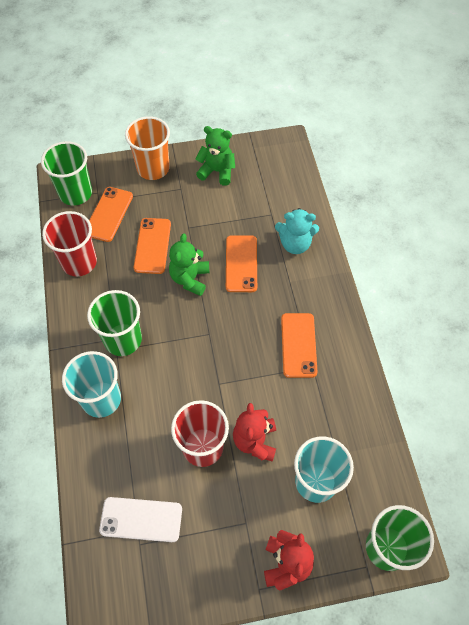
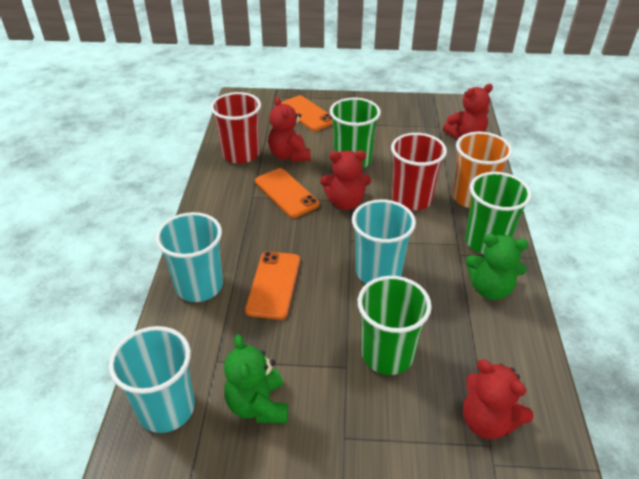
orange phone: [89,187,133,242] [134,218,171,274] [226,235,257,292] [281,313,318,378] = 4 -> [245,251,300,320] [255,168,320,218] [281,95,333,131] = 3
red teddy bear: [233,403,276,462] [264,530,314,590] = 2 -> [268,97,311,162] [320,150,371,210] [443,84,493,139] [463,359,534,439] = 4
turquoise cup: [62,351,121,418] [294,436,354,503] = 2 -> [109,326,195,433] [156,212,223,302] [352,199,416,284] = 3
turquoise teddy bear: [275,208,319,254] = 1 -> none = 0
white phone: [99,497,182,542] = 1 -> none = 0

